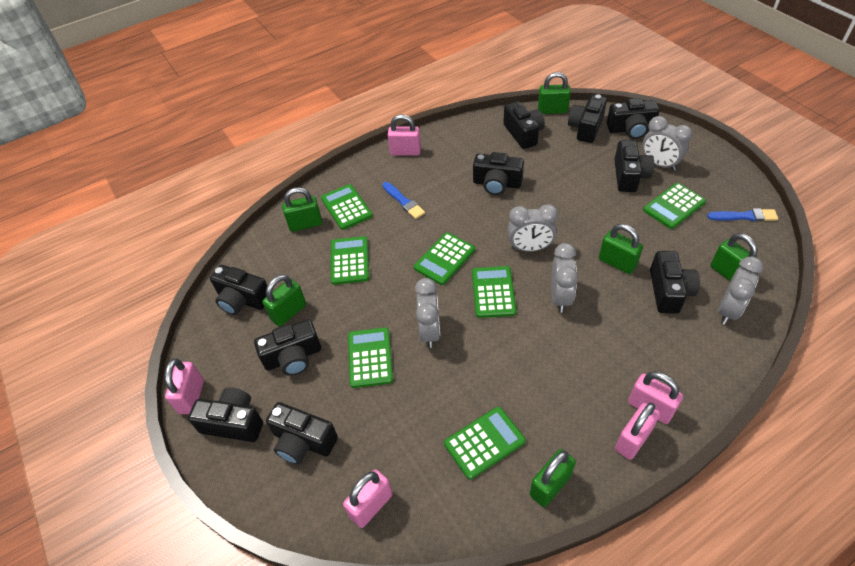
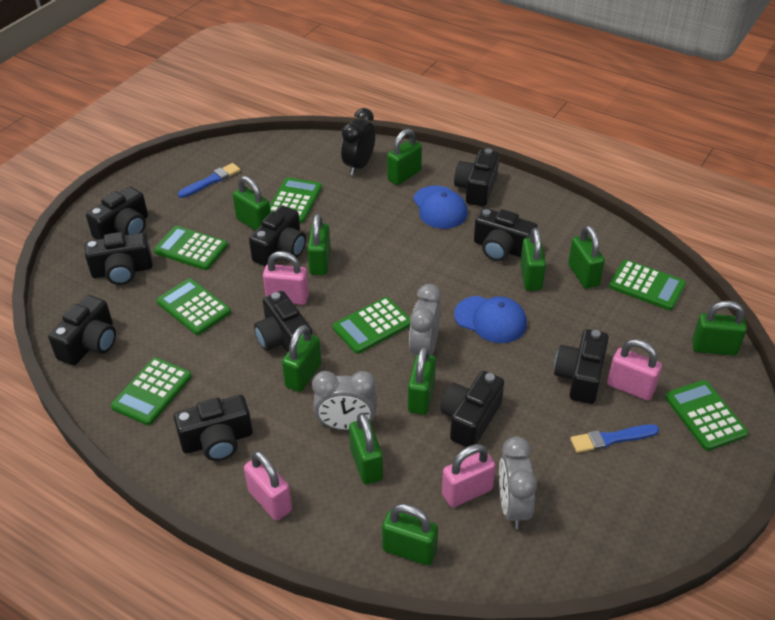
black clock: none = 0 -> [341,108,375,175] = 1
blue cap: none = 0 -> [413,186,468,229] [454,296,527,343] = 2
green padlock: [262,274,306,327] [282,187,322,232] [530,449,576,507] [538,72,571,114] [599,224,643,274] [711,233,759,281] = 6 -> [233,176,270,231] [282,325,322,392] [307,213,331,275] [349,413,383,484] [382,504,438,566] [387,129,422,185] [408,346,436,415] [520,228,546,291] [568,225,605,289] [692,301,747,356] = 10
grey clock: [415,278,440,348] [508,204,558,252] [551,243,578,313] [642,116,692,171] [718,256,764,325] = 5 -> [312,371,377,430] [409,284,441,355] [499,437,537,529] = 3
pink padlock: [165,358,204,414] [343,469,393,528] [388,114,421,156] [615,403,660,460] [628,371,683,424] = 5 -> [244,451,292,521] [263,251,309,305] [442,444,496,507] [607,339,662,401] = 4

